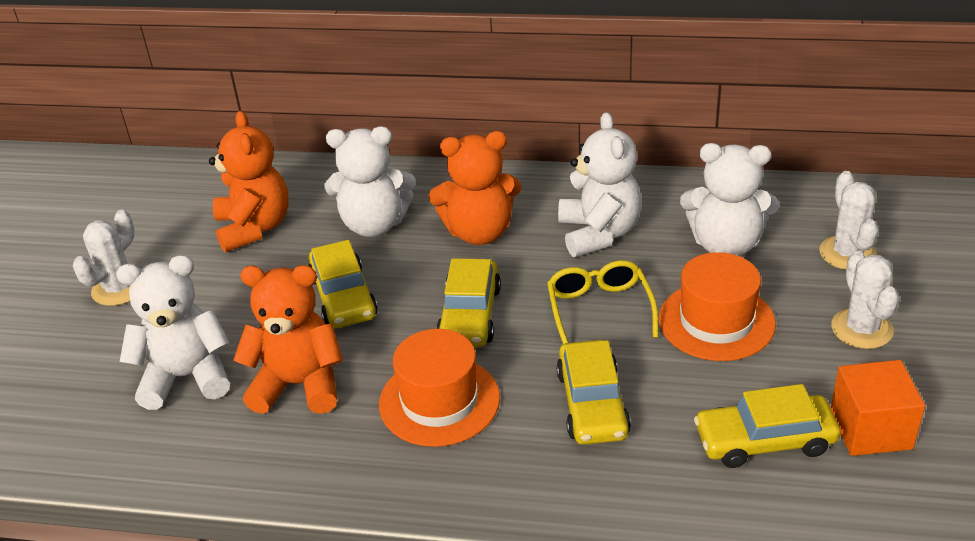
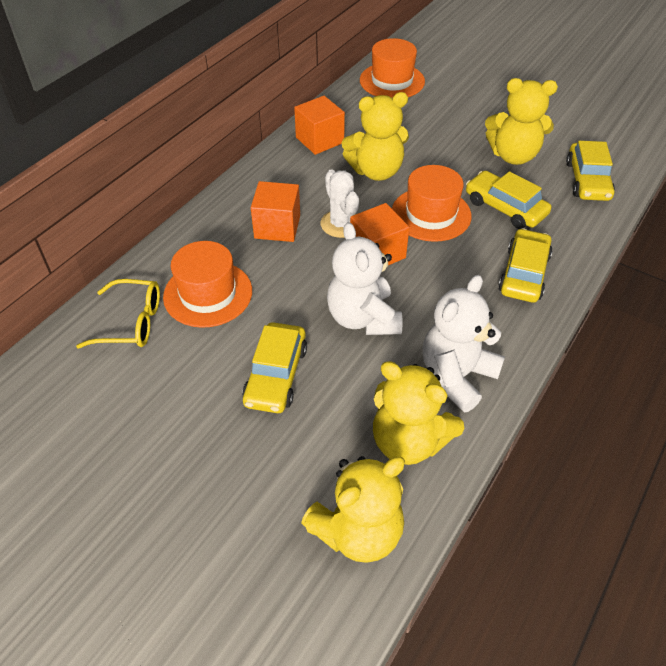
orange cube: [831,360,925,456] = 1 -> [251,181,300,242] [294,96,345,155] [350,203,409,265] = 3
orange hat: [379,329,500,447] [659,252,776,361] = 2 -> [163,241,252,328] [360,38,425,98] [392,165,472,242] = 3
orange teddy bear: [209,111,289,252] [233,265,343,414] [428,131,521,245] = 3 -> none = 0
white cactus: [72,210,134,306] [819,171,878,270] [831,251,899,349] = 3 -> [321,169,359,238] = 1
white teddy bear: [116,255,230,410] [325,126,416,237] [558,112,642,257] [680,143,779,256] = 4 -> [327,222,402,335] [422,275,505,412] = 2
yellow teddy bear: none = 0 -> [301,456,405,563] [342,92,409,181] [373,361,465,465] [485,78,558,165] = 4

